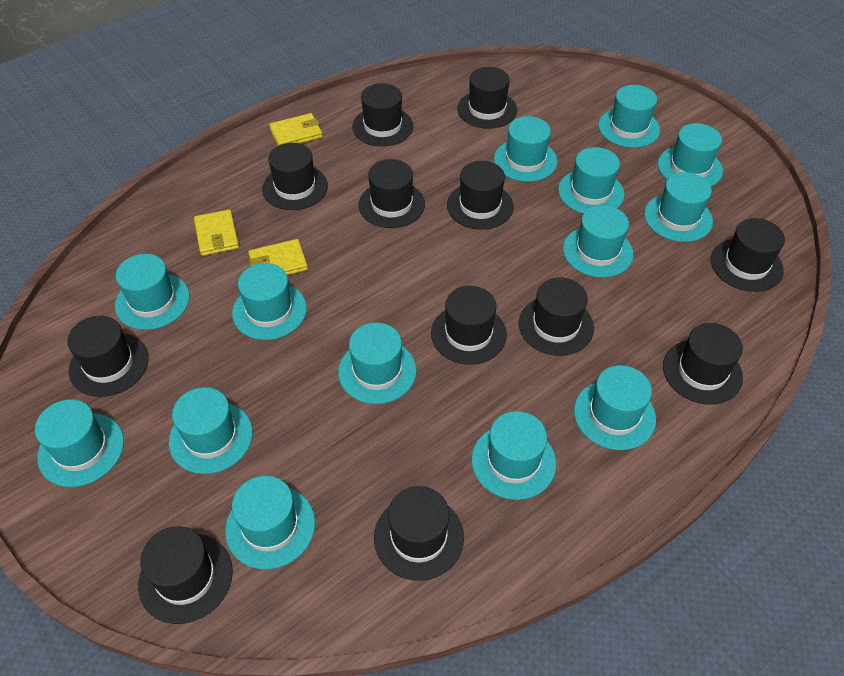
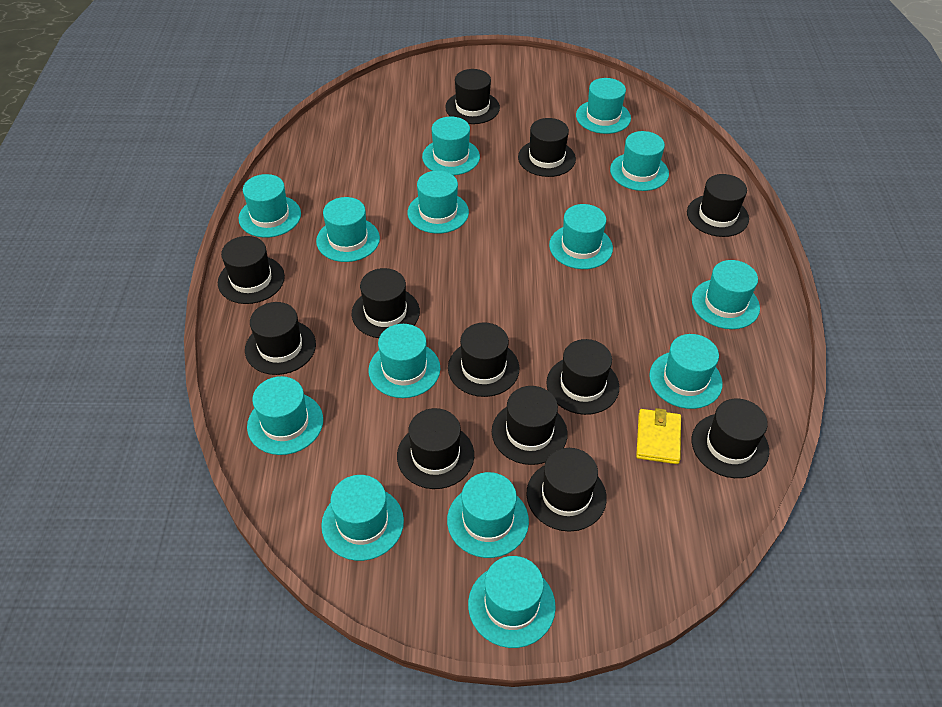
yellow wallet: [194,209,239,256] [248,239,308,275] [269,113,322,146] = 3 -> [636,408,681,464] = 1

